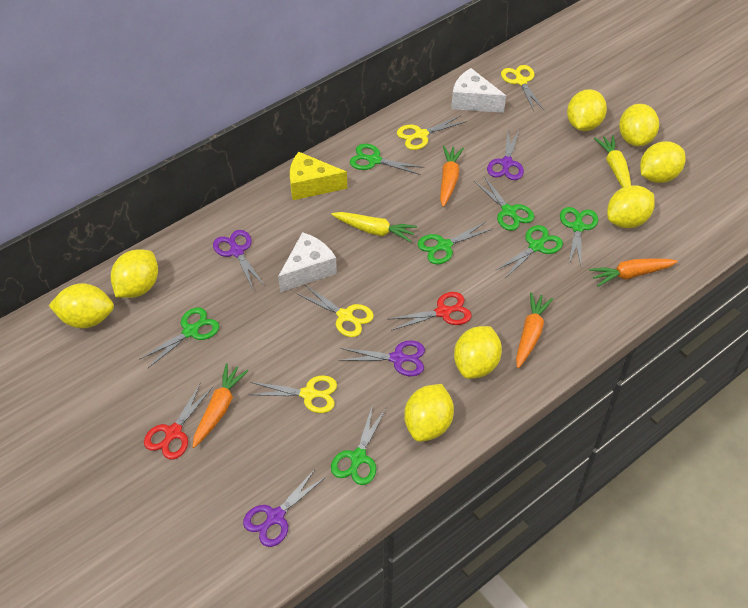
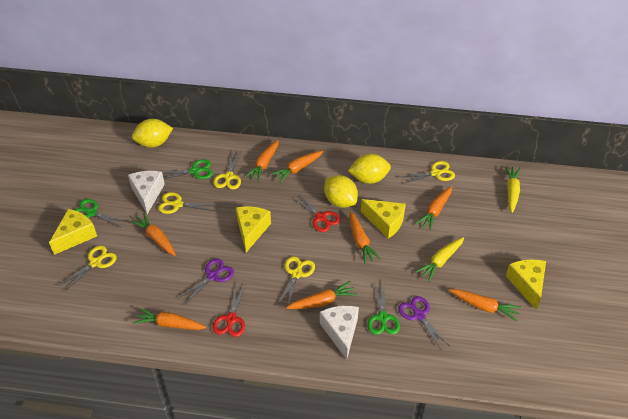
green scissors: [139,308,219,368] [331,405,386,485] [350,144,424,175] [417,222,492,264] [474,176,534,231] [495,225,563,278] [560,207,598,266] = 7 -> [74,199,127,228] [162,159,213,179] [367,282,400,335] = 3
orange carrot: [192,363,248,448] [440,146,464,207] [516,292,553,368] [589,258,678,287] = 4 -> [130,213,176,256] [133,308,206,330] [245,140,279,182] [271,151,323,183] [286,281,357,309] [350,212,381,264] [415,186,452,231] [449,289,521,321] = 8
purple scissors: [213,230,265,289] [243,468,326,547] [339,340,425,376] [487,129,524,180] = 4 -> [177,259,234,305] [398,296,450,351] = 2
yellow cheese: [290,152,347,200] = 1 -> [49,209,97,255] [236,206,271,252] [361,199,406,238] [506,259,546,310] = 4
yellow lemon: [48,283,114,328] [111,249,158,298] [404,384,454,442] [454,326,502,379] [567,89,607,131] [607,185,655,228] [619,104,659,146] [640,141,686,183] = 8 -> [132,119,173,147] [324,175,358,208] [348,154,391,184] = 3
yellow scissors: [248,375,337,413] [296,284,374,337] [397,115,467,150] [501,65,544,111] = 4 -> [58,245,117,291] [158,192,217,214] [213,150,241,189] [278,256,315,306] [401,161,455,184] = 5

